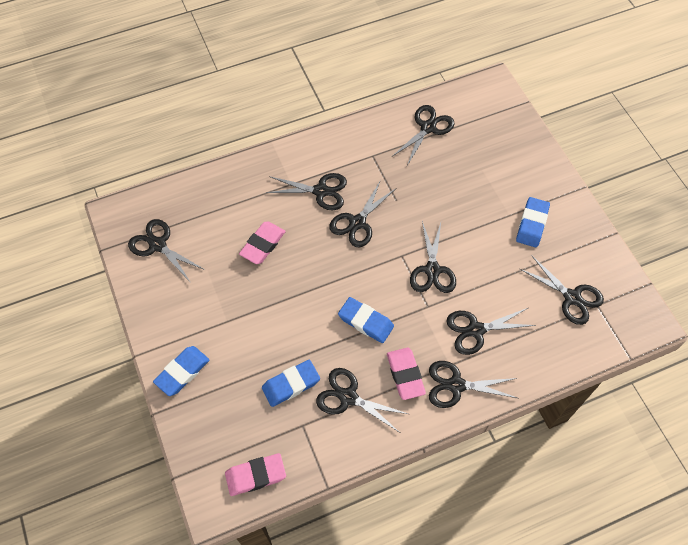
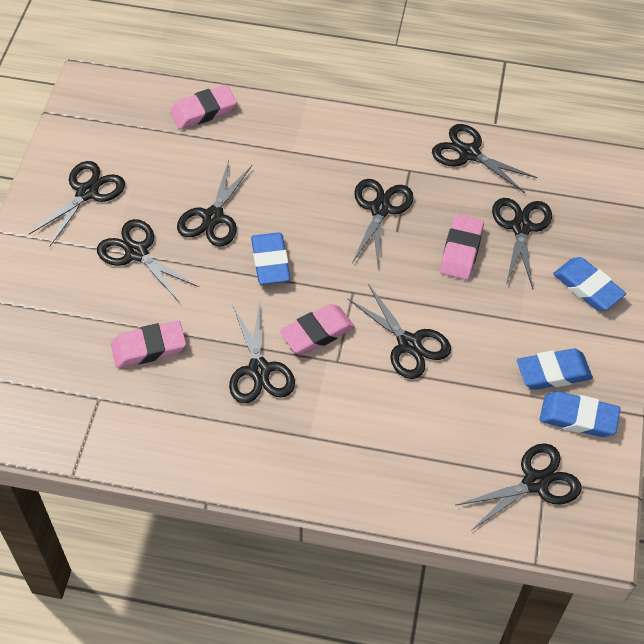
pink eraser: [225,453,286,496] [239,222,286,264] [387,348,426,400] = 3 -> [111,321,186,368] [170,85,237,129] [280,304,355,355] [440,214,484,280] = 4

